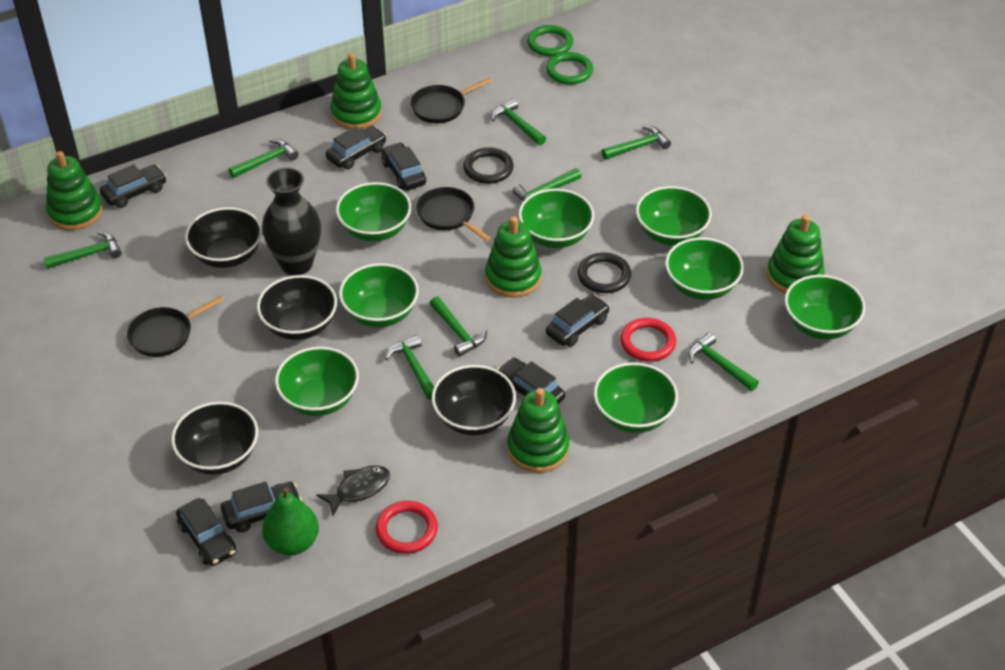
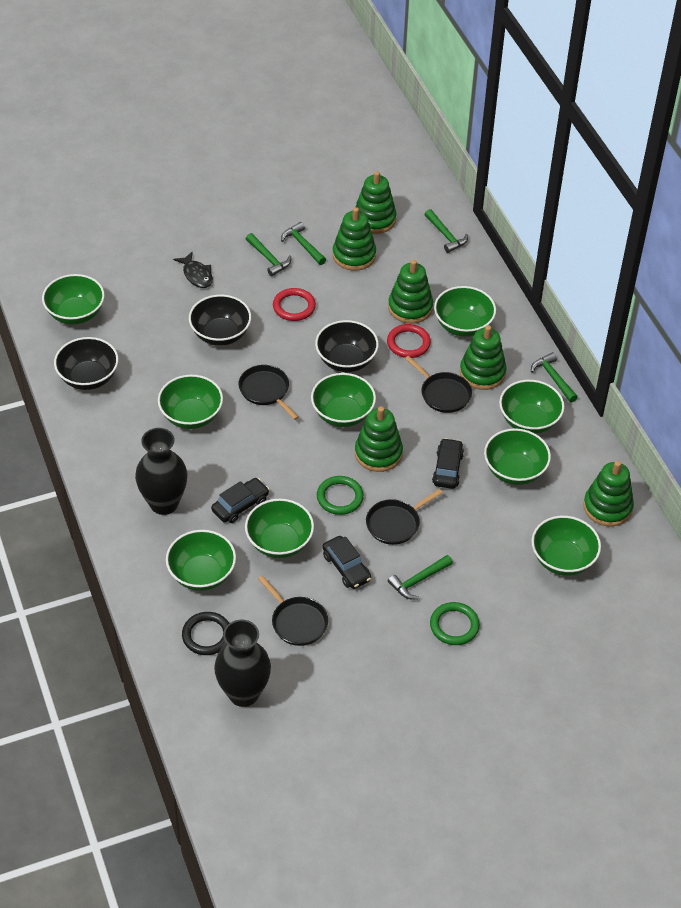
black bowl: [171,402,258,475] [185,207,262,268] [257,275,337,340] [432,365,516,435] = 4 -> [54,337,118,390] [189,295,251,346] [315,320,379,372] = 3
black car: [100,164,167,208] [176,498,236,566] [221,481,302,532] [326,126,387,169] [381,142,426,190] [497,358,565,404] [546,294,610,347] = 7 -> [211,478,269,523] [322,536,371,589] [432,438,464,489] = 3
black pan: [127,296,224,357] [410,77,492,123] [416,187,491,242] = 3 -> [239,365,299,420] [258,576,328,646] [366,489,443,545] [405,356,472,413] = 4
black ring: [463,147,514,184] [578,253,631,293] = 2 -> [182,612,229,655] = 1
black vase: [262,167,321,275] = 1 -> [135,428,187,515] [214,619,271,707] = 2
green bowl: [275,347,359,416] [336,182,411,241] [339,263,419,327] [519,189,594,248] [594,362,678,433] [636,186,712,245] [665,237,744,300] [785,275,865,340] = 8 -> [42,274,105,325] [158,375,223,429] [166,530,236,591] [245,499,314,558] [311,373,376,427] [434,286,496,337] [484,429,551,485] [499,380,564,434] [532,516,601,576] = 9
green hammer: [44,231,122,269] [228,139,299,178] [385,335,434,400] [429,296,487,357] [491,99,546,146] [512,168,581,201] [601,126,671,159] [688,333,759,391] = 8 -> [246,233,291,277] [281,222,326,265] [388,555,453,599] [424,209,468,253] [531,352,578,403] = 5
green pear: [262,487,319,555] = 1 -> none = 0
green stacking toy: [46,151,103,230] [330,53,382,129] [485,216,542,298] [507,388,569,473] [767,215,825,294] = 5 -> [333,207,376,271] [355,171,397,234] [355,406,403,472] [388,260,433,324] [460,325,507,390] [583,461,634,526] = 6

